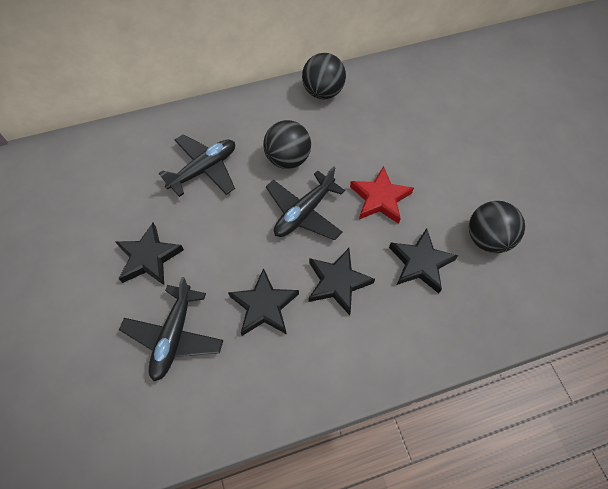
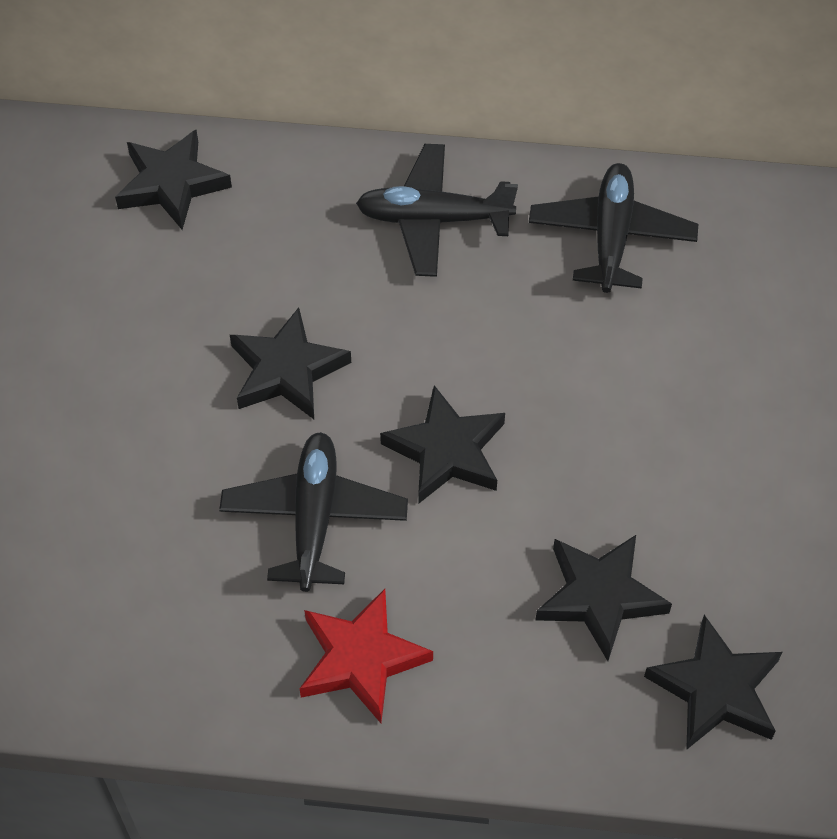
black ball: [263,120,311,169] [302,53,346,99] [469,201,525,253] = 3 -> none = 0
black star: [116,223,184,285] [228,268,299,336] [308,248,375,315] [389,228,458,293] = 4 -> [115,130,232,230] [230,307,351,419] [380,385,505,504] [535,535,672,661] [644,615,782,750] = 5

